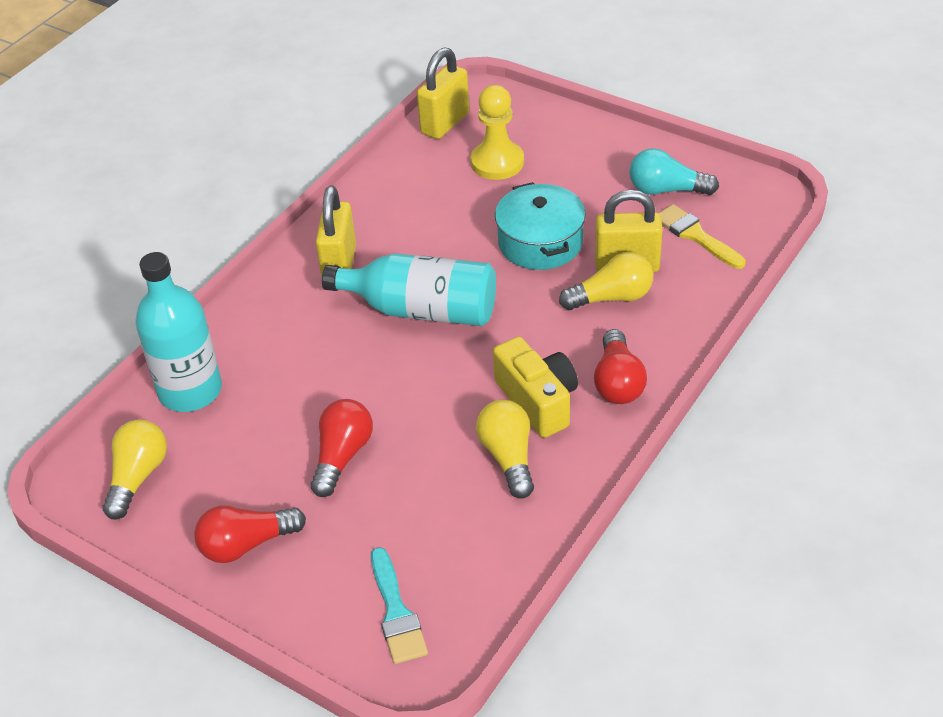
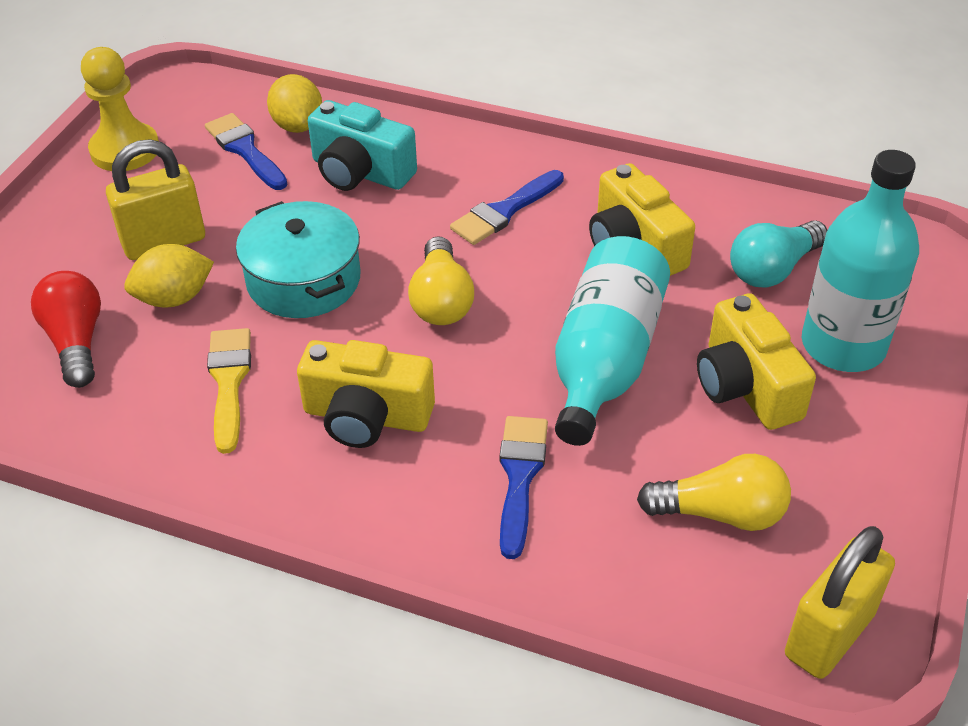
blue brush: none = 0 -> [205,113,287,190] [450,170,564,245] [500,416,548,559] = 3
red light bulb: [194,505,306,563] [311,399,373,497] [594,329,647,404] = 3 -> [31,271,101,388] = 1
turquoise brush: [371,547,428,664] = 1 -> none = 0
turquoise camera: none = 0 -> [308,100,417,191] = 1
yellow camera: [493,337,578,438] = 1 -> [297,340,435,448] [589,163,695,276] [697,293,816,430] = 3
yellow lemon: none = 0 -> [124,244,214,308] [267,74,322,133] = 2
yellow light bulb: [102,419,167,520] [476,400,534,499] [559,252,653,310] = 3 -> [408,236,474,325] [637,454,791,531] = 2
yellow padlock: [316,186,356,277] [417,48,469,139] [595,190,663,272] = 3 -> [106,139,205,260] [785,526,895,679] = 2

